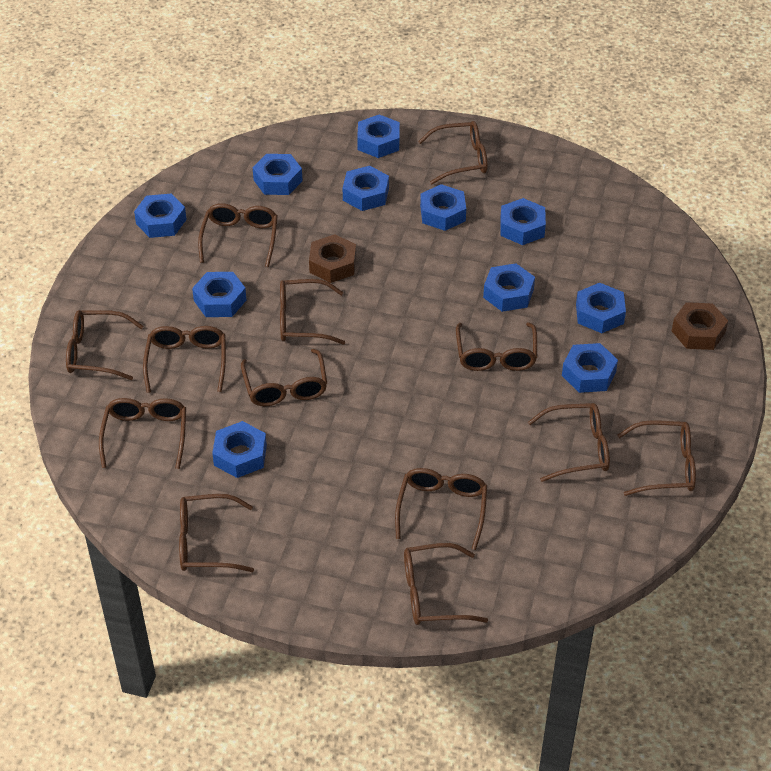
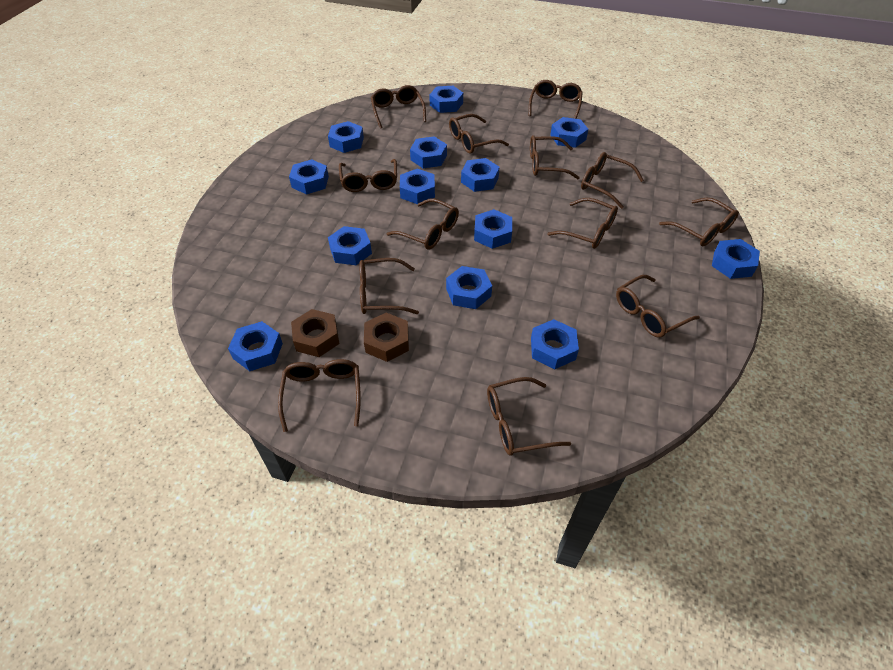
blue nut: [134,194,187,238] [192,272,246,317] [212,421,267,478] [253,154,303,195] [343,166,389,211] [357,115,400,158] [420,184,466,231] [483,263,535,312] [500,198,546,245] [562,343,618,393] [576,283,626,333] = 11 -> [228,321,283,371] [289,159,329,194] [328,121,364,153] [328,226,372,265] [400,169,435,204] [410,136,447,168] [429,86,463,113] [446,266,492,309] [461,158,499,192] [474,209,512,249] [531,319,579,369] [550,117,588,148] [712,239,760,279] = 13

